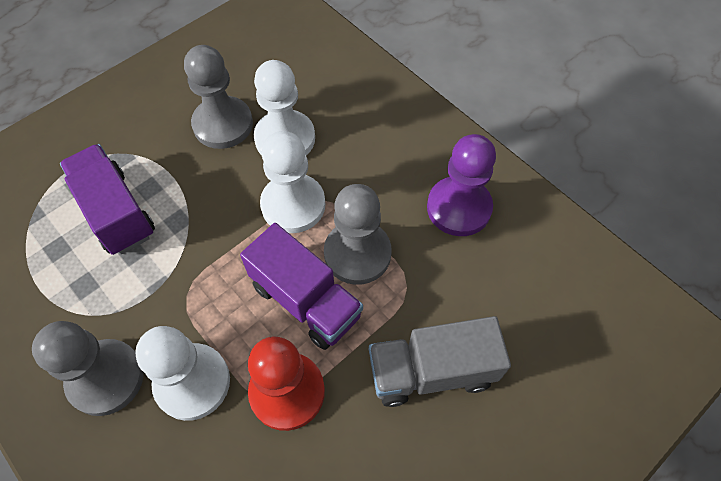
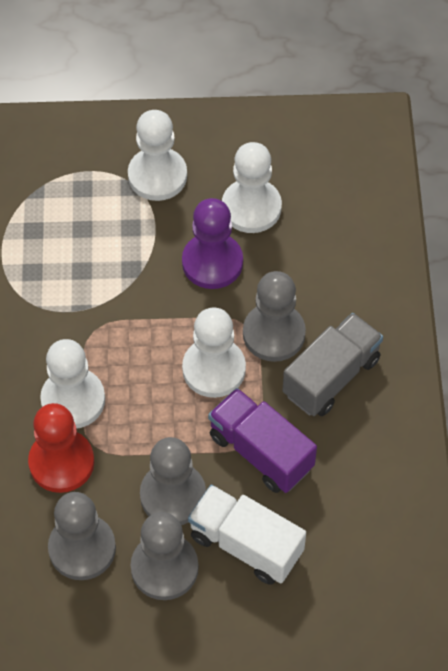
grey pawn: [32,321,144,416] [184,45,253,149] [324,184,392,285] = 3 -> [48,492,116,580] [131,512,199,600] [140,437,206,525] [243,271,306,362] = 4
purple truck: [60,144,155,255] [240,223,363,350] = 2 -> [208,388,317,493] = 1
white pawn: [135,326,230,421] [254,60,315,156] [260,131,326,233] = 3 -> [40,339,105,429] [128,110,187,201] [182,307,246,398] [222,142,282,233] = 4
white truck: none = 0 -> [188,485,306,585] = 1

